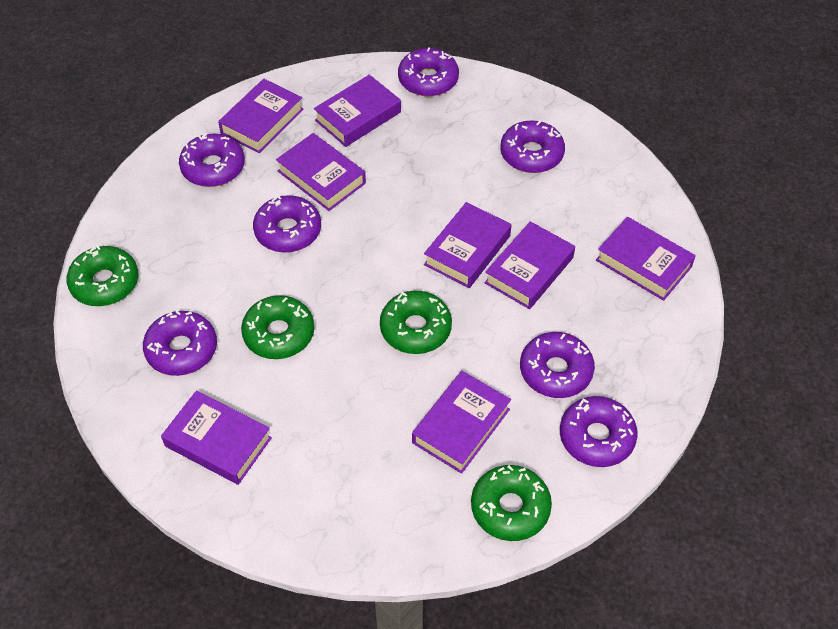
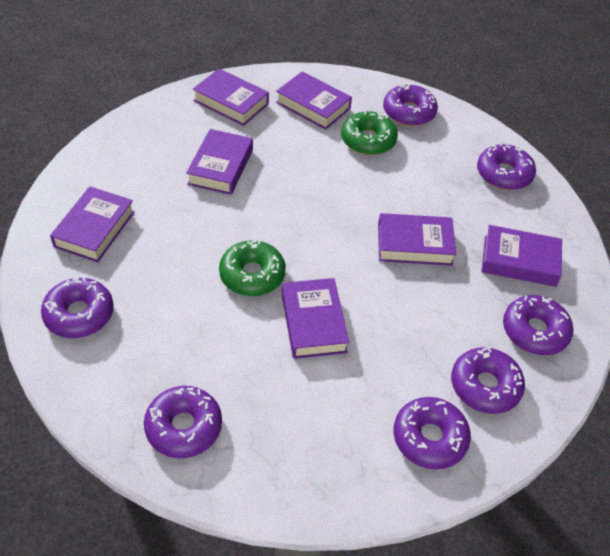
green donut: [67,245,138,306] [241,295,314,359] [380,291,452,354] [471,465,552,541] = 4 -> [219,240,286,296] [341,111,398,155] = 2
purple book: [161,391,272,485] [218,79,303,153] [276,133,366,211] [314,75,401,147] [412,371,511,474] [424,202,511,288] [485,221,575,309] [596,217,696,301] = 8 -> [50,186,135,262] [186,129,253,195] [193,69,269,126] [276,72,352,130] [282,278,349,359] [378,213,456,266] [481,225,562,287] = 7

